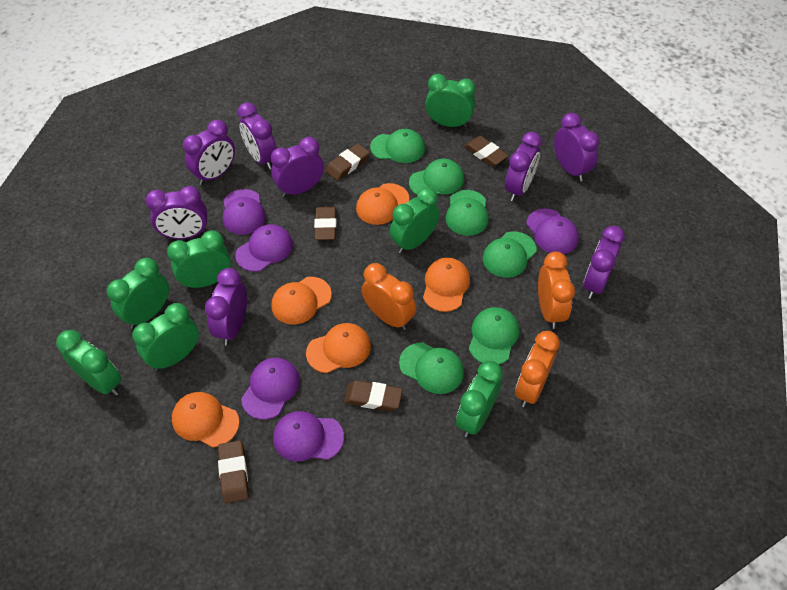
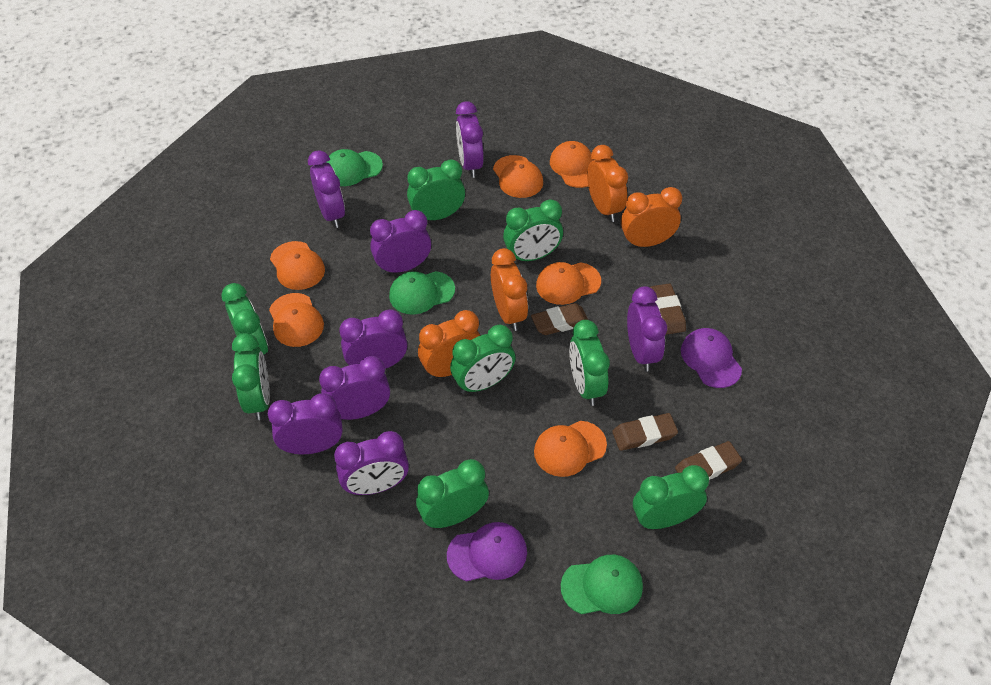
brown eraser: [218,440,249,503] [314,207,337,240] [325,144,370,180] [344,380,403,411] [464,136,509,166] = 5 -> [531,303,588,335] [612,413,678,451] [650,283,686,335] [675,441,742,480] = 4
green cap: [370,129,425,163] [399,342,464,394] [409,159,464,195] [446,190,489,236] [469,307,519,364] [483,231,537,278] = 6 -> [326,149,383,186] [389,271,455,314] [561,555,643,614] = 3
green clock: [56,330,121,396] [107,258,169,328] [132,303,199,371] [167,230,231,289] [390,187,440,253] [425,74,475,128] [456,361,503,437] = 7 -> [221,283,268,355] [232,333,270,420] [407,159,465,220] [416,459,489,528] [450,324,516,394] [503,199,563,262] [569,320,610,406] [633,465,709,529] = 8
orange cap: [172,392,240,447] [271,277,332,325] [306,323,371,373] [356,183,409,225] [423,258,470,312] = 5 -> [269,293,324,347] [270,241,325,290] [493,155,543,198] [534,421,607,477] [536,262,601,305] [550,141,593,188] = 6
orange clock: [361,263,416,330] [515,331,560,407] [538,251,575,329] = 3 -> [418,310,481,379] [491,248,528,331] [587,145,628,222] [621,187,682,247] = 4
purple cap: [223,189,266,235] [235,224,293,272] [241,358,300,419] [273,411,344,461] [526,208,579,254] = 5 -> [447,522,527,582] [681,328,742,388] = 2

